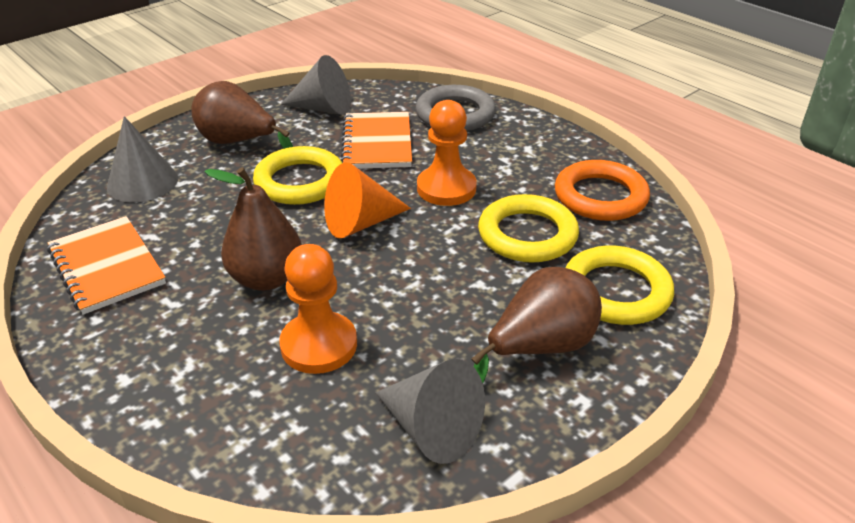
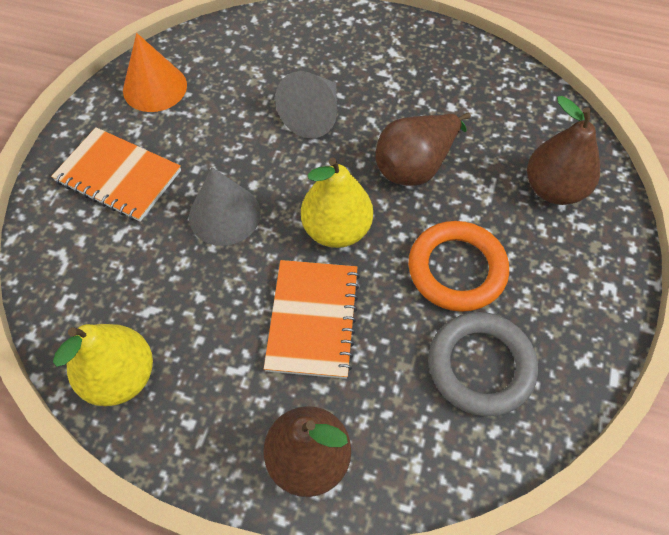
grey cone: [107,116,178,203] [281,55,351,115] [376,359,485,464] = 3 -> [189,167,261,246] [275,71,337,138] = 2
orange pawn: [279,244,357,374] [417,100,477,206] = 2 -> none = 0
yellow pear: none = 0 -> [53,324,153,406] [301,158,373,248] = 2
yellow ring: [253,146,342,205] [478,194,579,263] [566,245,674,325] = 3 -> none = 0

